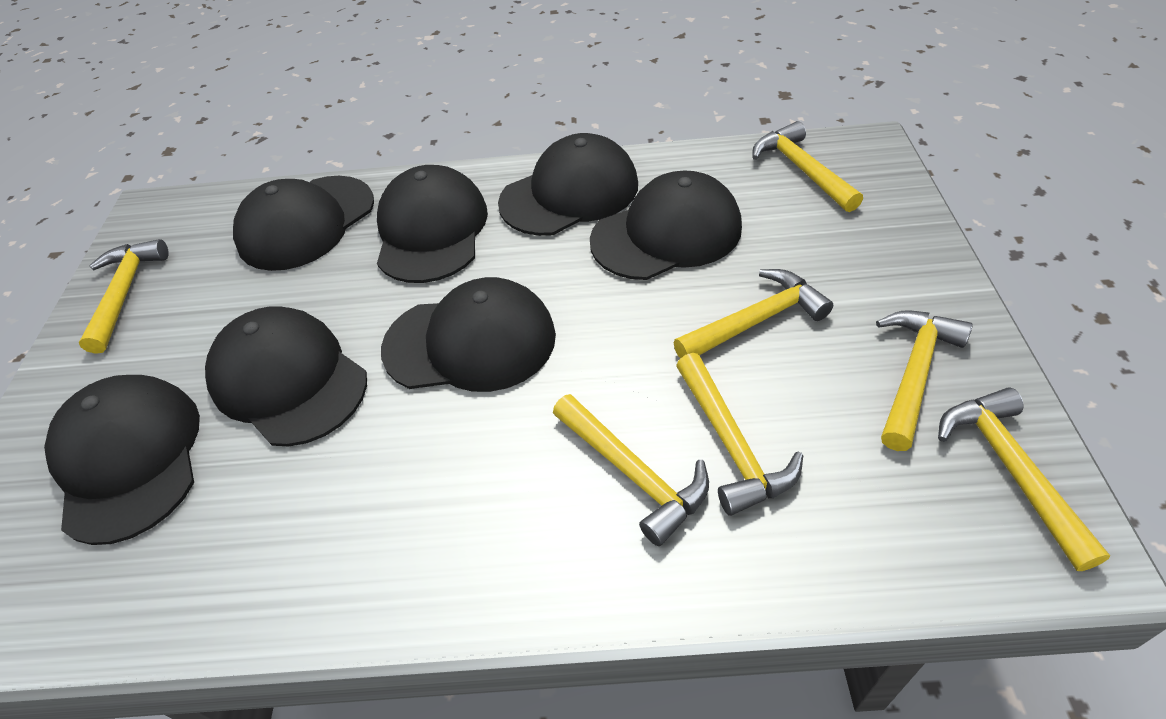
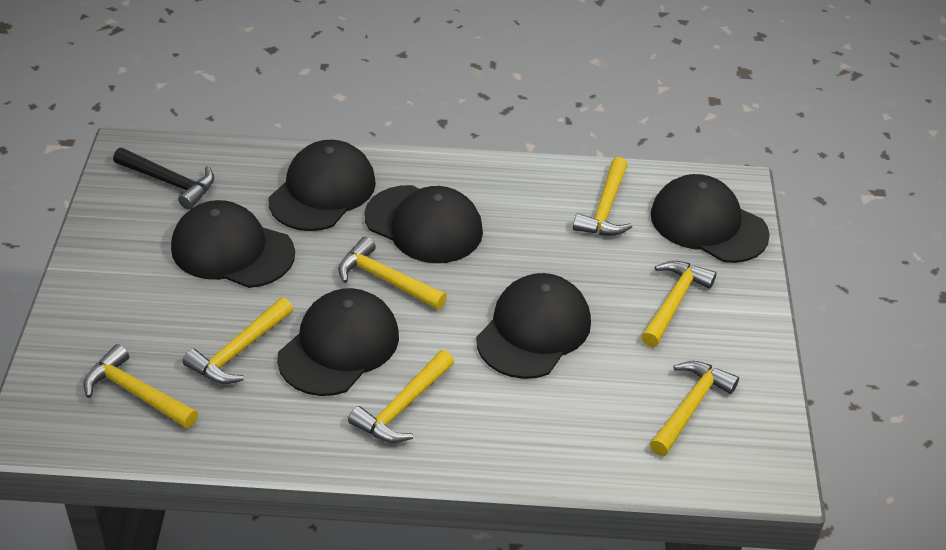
black cap: [44,375,200,545] [205,306,367,446] [233,176,374,271] [377,165,488,283] [381,277,556,392] [498,133,638,236] [590,170,742,280] = 7 -> [171,200,295,288] [269,140,376,231] [277,288,399,396] [364,185,483,263] [476,273,591,379] [651,174,770,263] = 6
black hammer: none = 0 -> [113,148,214,210] = 1

